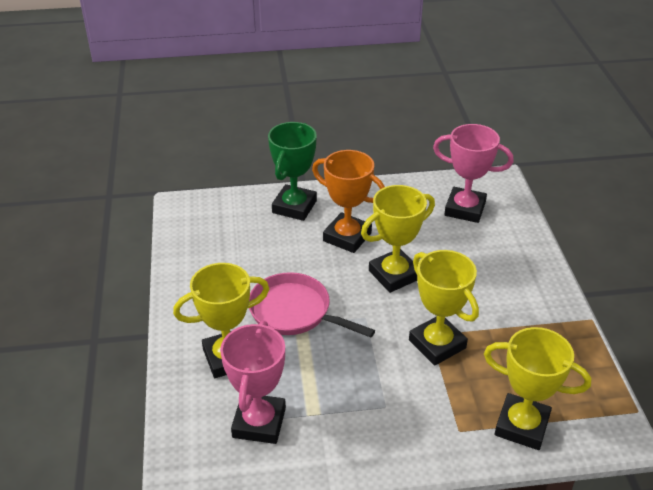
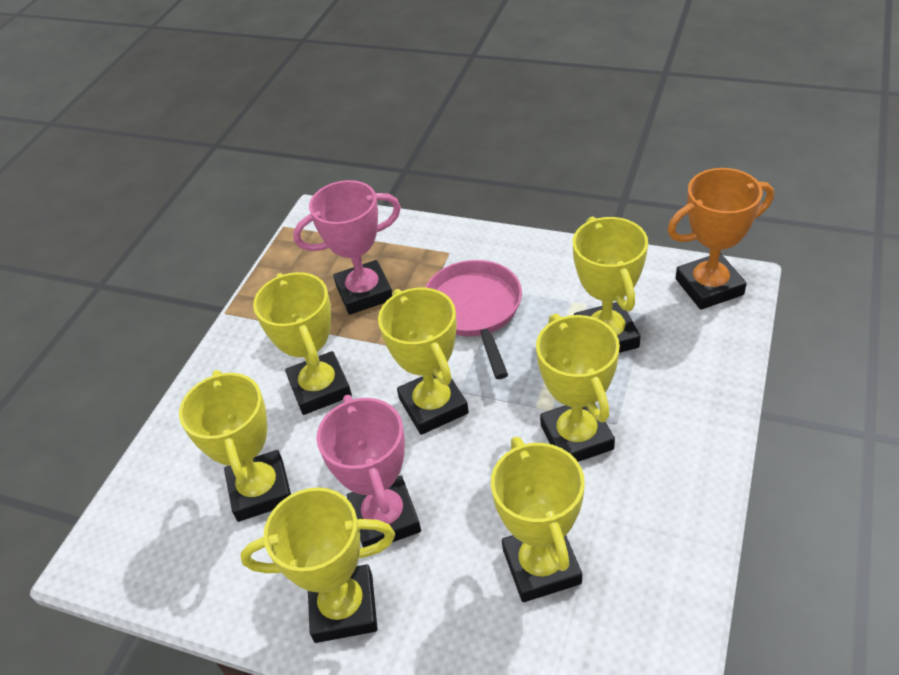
green trophy: [268,122,317,221] = 1 -> none = 0
yellow trophy: [173,263,269,378] [361,185,435,293] [409,250,479,366] [484,327,591,450] = 4 -> [179,370,291,522] [241,487,395,643] [253,272,352,415] [378,288,469,435] [491,437,585,602] [536,314,620,462] [573,216,648,353] = 7

